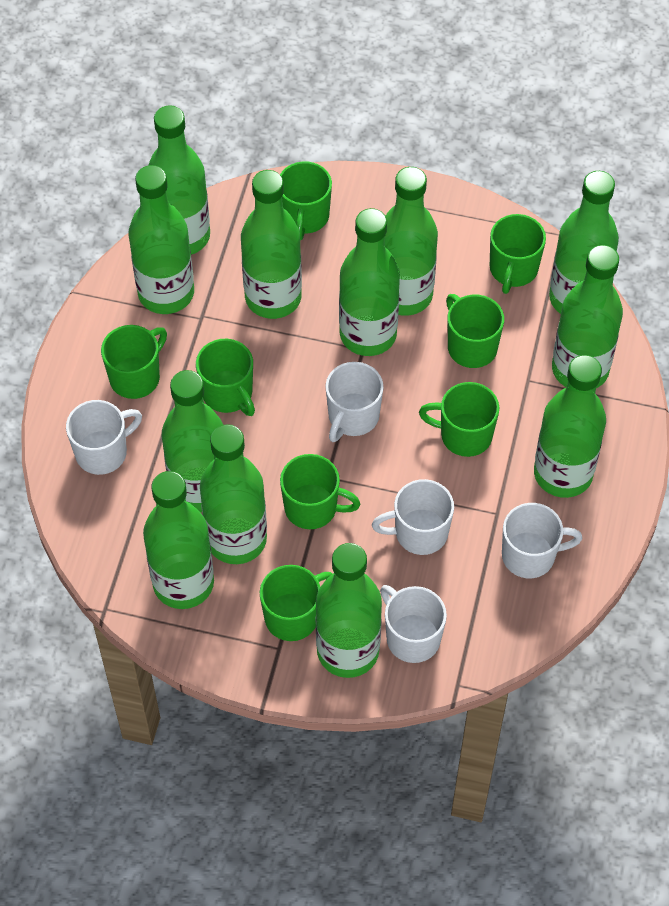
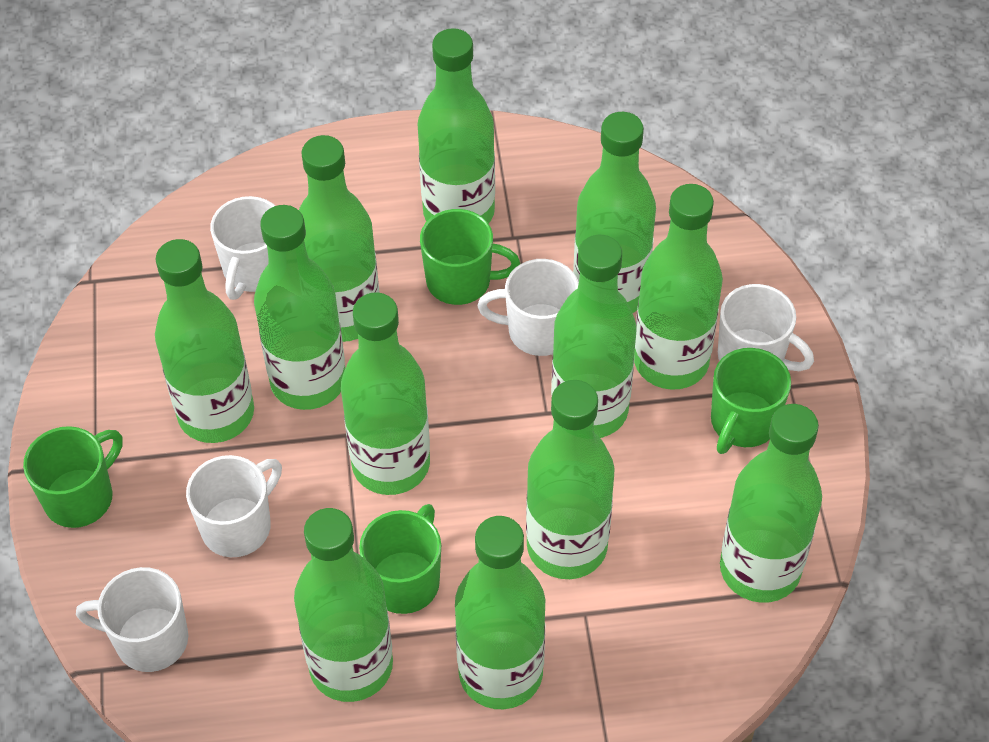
green mug: [101,325,167,399] [196,339,255,416] [260,565,332,641] [280,161,332,241] [280,454,360,529] [419,382,499,457] [446,294,504,368] [490,214,546,294] = 8 -> [23,426,123,528] [359,504,441,614] [420,209,520,305] [711,348,791,454] = 4

